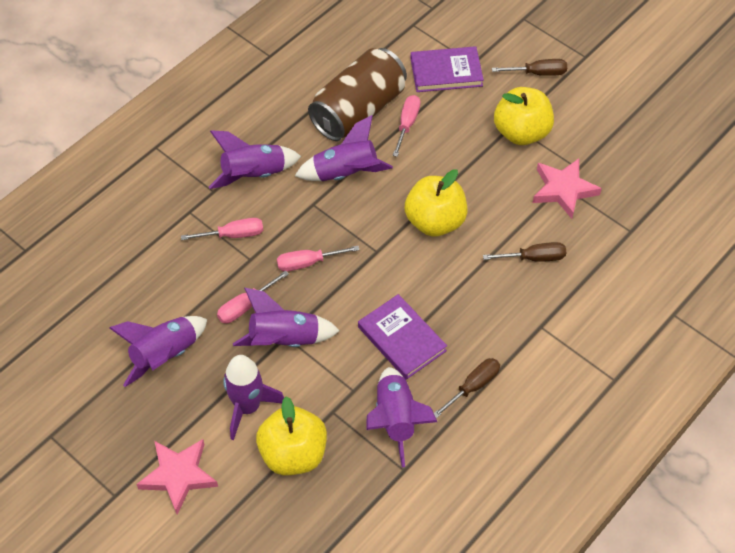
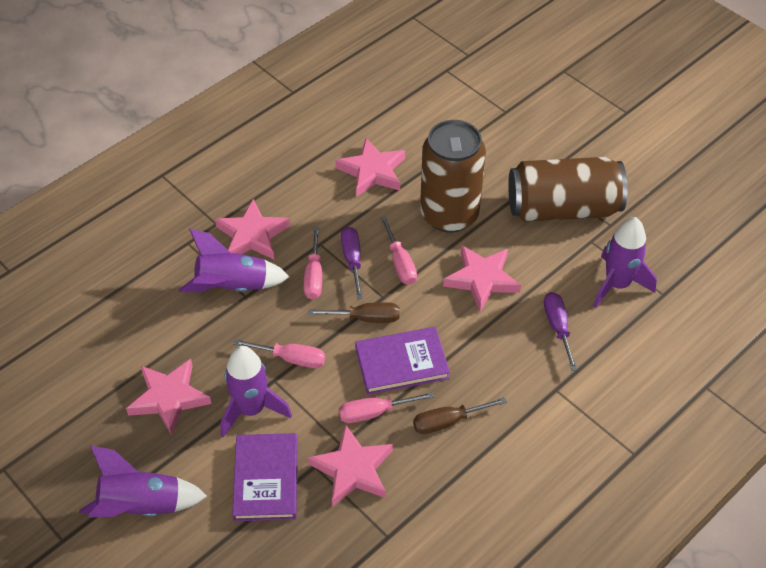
brown can: [308,48,407,141] = 1 -> [420,120,486,233] [508,157,628,222] = 2
brown screwdriver: [434,358,500,418] [483,242,566,262] [492,59,567,76] = 3 -> [308,302,399,323] [413,397,507,434] = 2
pink star: [136,439,218,515] [533,159,602,219] = 2 -> [126,359,211,435] [215,199,290,260] [308,424,393,507] [336,138,405,197] [443,245,521,311] = 5
purple rocket: [109,316,207,387] [209,130,301,189] [223,355,284,440] [233,288,340,347] [295,115,393,181] [367,367,437,467] = 6 -> [79,445,207,518] [179,229,289,292] [220,346,292,437] [593,217,657,308] = 4
purple screwdriver: none = 0 -> [341,227,363,299] [544,292,578,371] = 2
yellow apple: [256,396,327,475] [405,169,467,237] [494,87,554,145] = 3 -> none = 0

